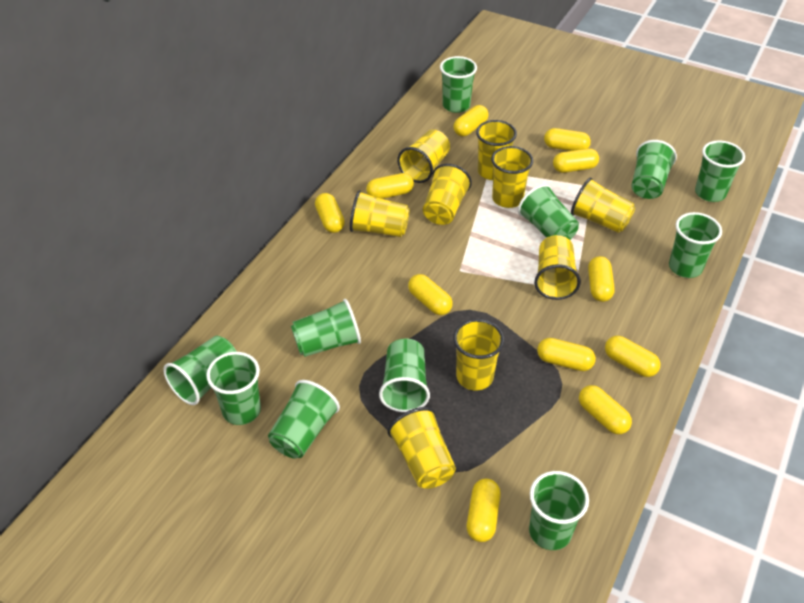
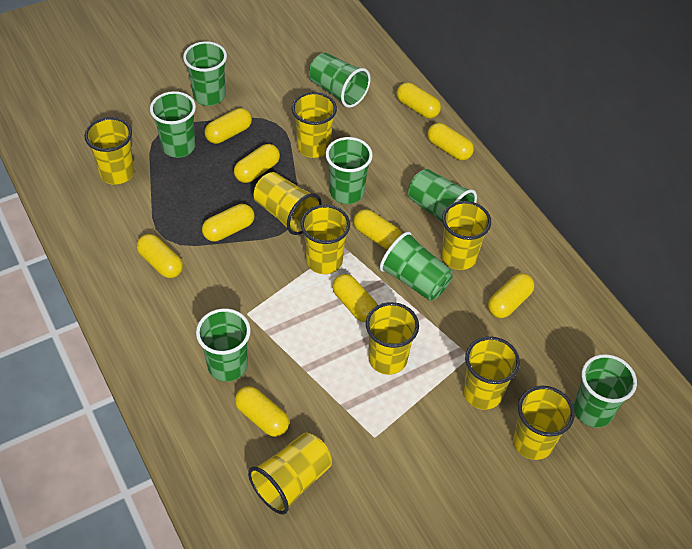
green cup: [163,336,237,405] [206,352,261,425] [268,380,340,459] [291,299,361,357] [379,339,430,412] [440,56,477,113] [518,184,579,240] [529,471,589,550] [631,140,677,199] [669,212,722,278] [695,140,745,202] = 11 -> [150,91,196,158] [183,41,227,106] [196,308,251,382] [309,53,371,108] [326,137,373,204] [380,232,453,301] [408,169,477,223] [573,354,637,428] = 8
yellow capsule: [315,193,345,233] [366,173,414,199] [408,274,453,315] [453,105,489,136] [467,479,501,542] [537,338,596,371] [544,128,591,151] [553,149,599,173] [579,385,632,434] [588,256,615,302] [605,336,660,377] = 11 -> [137,234,183,278] [202,204,255,241] [205,108,252,144] [234,144,280,183] [235,386,289,437] [332,274,378,322] [353,209,402,250] [396,82,441,118] [427,123,474,160] [488,273,534,318] = 10

